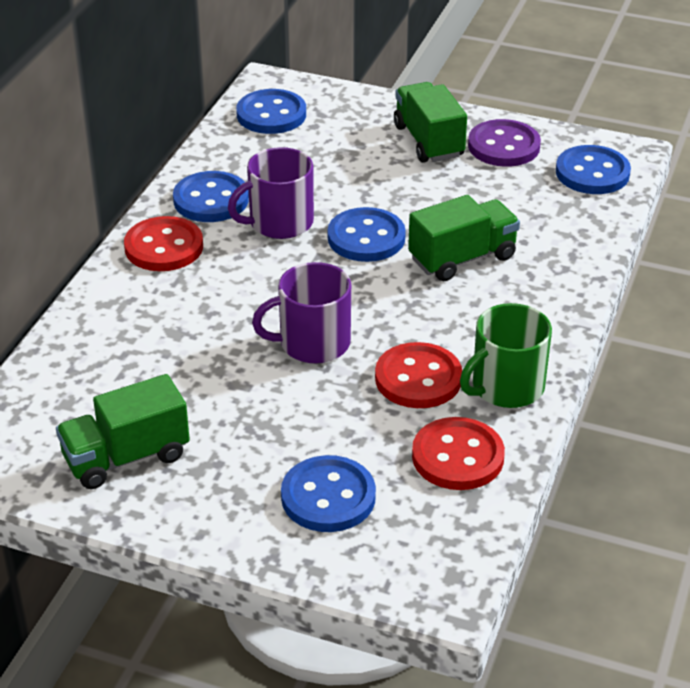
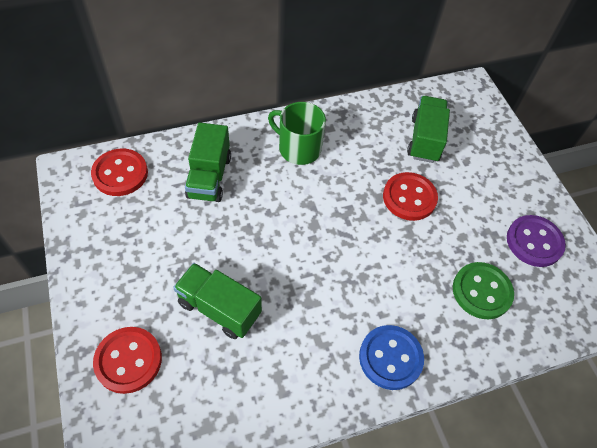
blue button: [173,171,249,222] [236,89,306,134] [281,455,376,532] [327,207,406,262] [556,145,631,194] = 5 -> [359,325,424,390] = 1
green button: none = 0 -> [453,262,514,319] = 1
purple mug: [228,147,314,239] [252,262,351,363] = 2 -> none = 0

